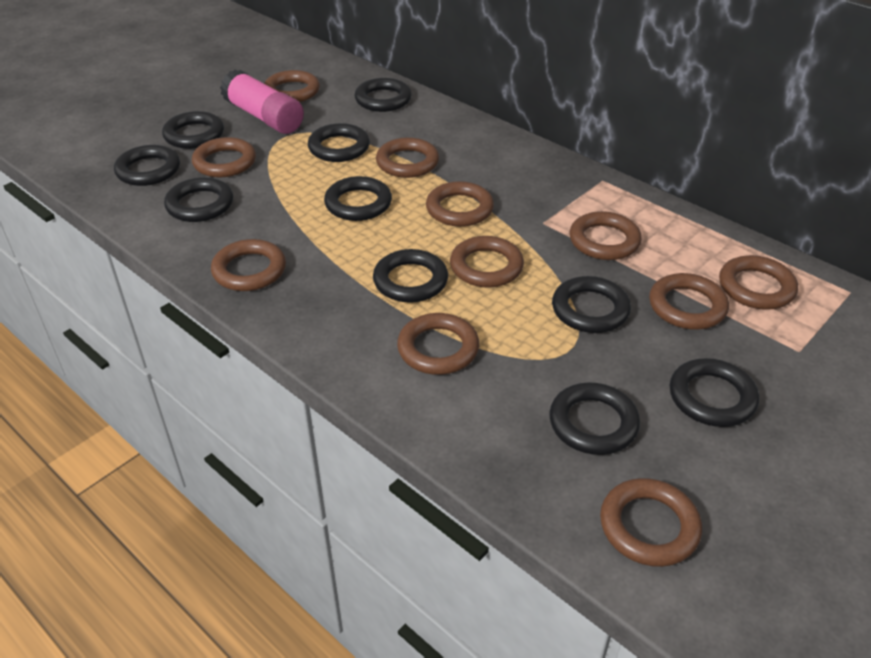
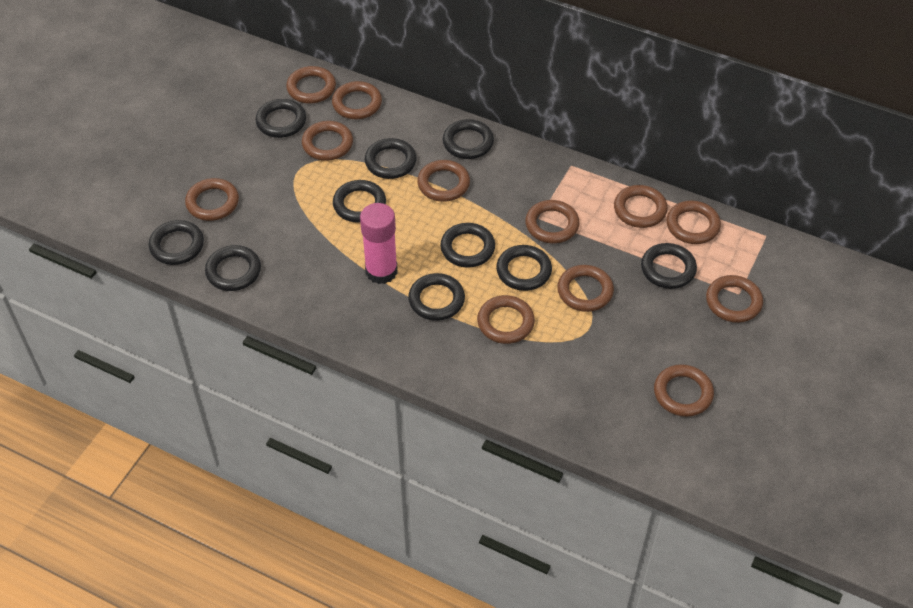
brown ring: [192,137,256,178] [211,239,286,291] [264,70,320,102] [376,137,439,178] [397,313,479,375] [426,181,494,227] [450,236,524,288] [570,211,642,260] [600,478,702,567] [649,273,729,330] [719,255,798,310] = 11 -> [185,178,239,221] [286,66,336,104] [302,121,353,161] [332,81,382,119] [417,160,470,202] [477,295,535,344] [525,200,580,243] [557,265,614,312] [614,185,668,228] [654,364,714,417] [666,201,721,244] [706,275,763,323] = 12

